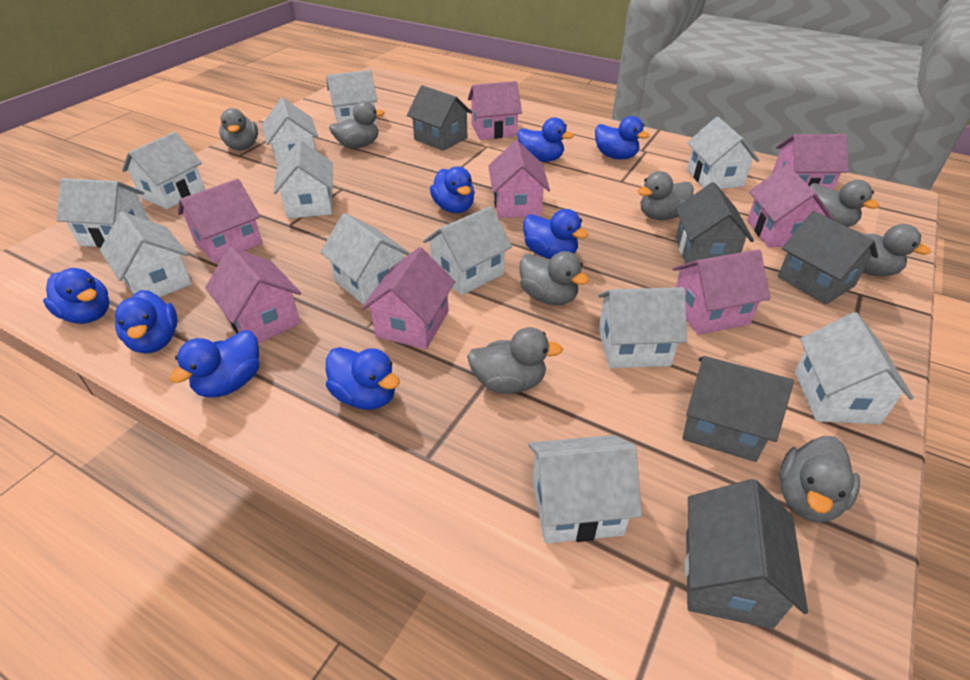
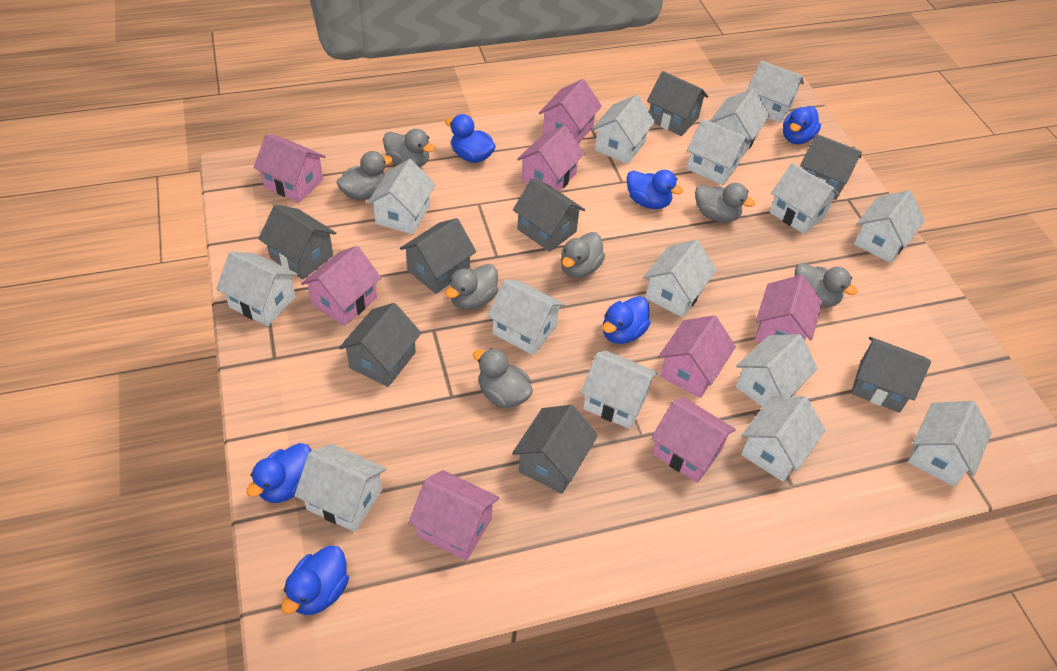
blue duck: [43,268,110,324] [115,290,178,354] [169,330,259,397] [326,347,400,410] [430,167,475,213] [517,117,574,162] [523,209,589,259] [595,116,650,160] = 8 -> [246,443,312,503] [281,546,349,615] [445,114,496,163] [603,296,651,344] [627,170,683,209] [783,106,821,144] = 6
grey duck: [219,108,258,150] [329,101,385,149] [467,327,563,394] [519,251,589,305] [637,171,694,220] [779,436,860,523] [809,180,879,227] [857,224,931,276] = 8 -> [337,151,392,201] [383,129,435,167] [446,264,498,310] [473,348,533,408] [561,232,605,278] [695,183,755,223] [795,263,857,307] = 7
grey house: [407,85,472,151] [676,182,754,263] [682,356,794,462] [685,479,808,629] [778,211,878,305] = 5 -> [258,204,336,280] [339,303,421,387] [400,218,476,294] [512,405,598,494] [513,178,585,252] [647,71,708,136] [800,134,862,200] [851,337,931,413] = 8
white house: [56,178,149,248] [100,212,192,297] [122,132,205,209] [262,98,318,166] [273,140,333,219] [320,213,410,305] [326,70,378,124] [423,206,512,295] [528,435,642,544] [598,287,687,368] [687,117,759,189] [795,312,914,424] = 12 -> [216,252,298,326] [294,444,386,532] [367,159,436,234] [487,279,565,355] [581,350,658,429] [592,95,655,164] [643,240,717,318] [687,119,750,185] [710,89,770,157] [736,334,818,407] [741,396,825,482] [747,60,804,123] [769,163,840,234] [854,190,925,263] [908,401,992,487] = 15

